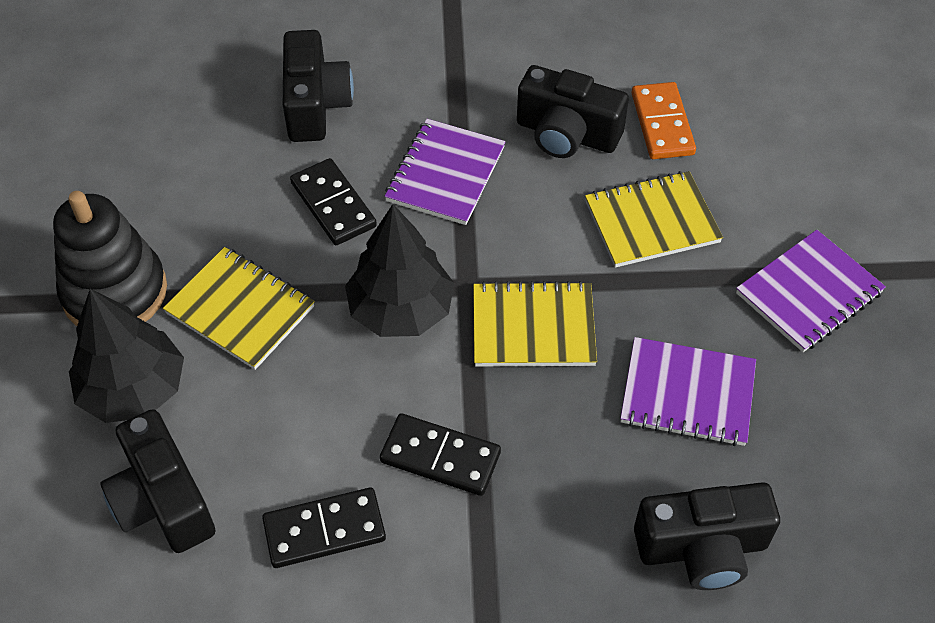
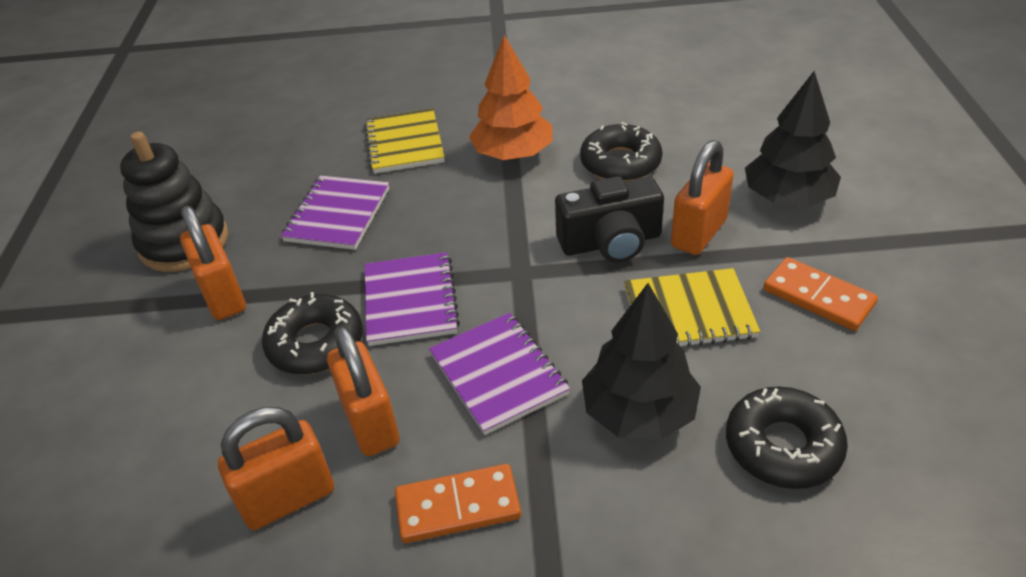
black camera: [100,409,215,553] [283,30,354,142] [517,65,629,158] [634,482,780,590] = 4 -> [555,176,664,263] = 1
black domino: [262,487,386,568] [290,158,377,245] [380,413,501,496] = 3 -> none = 0
black donut: none = 0 -> [262,292,363,375] [580,122,663,181] [726,386,848,489] = 3
orange domino: [632,82,696,159] = 1 -> [395,464,521,543] [763,257,878,331] = 2
orange padlock: none = 0 -> [180,206,246,320] [218,407,334,530] [327,325,399,456] [671,140,734,255] = 4
orange tree: none = 0 -> [469,35,553,160] = 1
yellow notebook: [163,247,315,370] [473,281,597,367] [585,171,723,268] = 3 -> [364,108,445,174] [624,268,760,347] = 2

